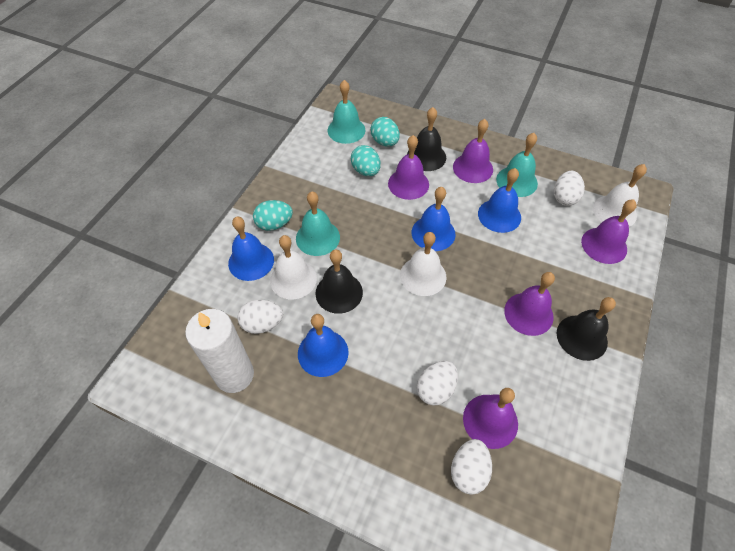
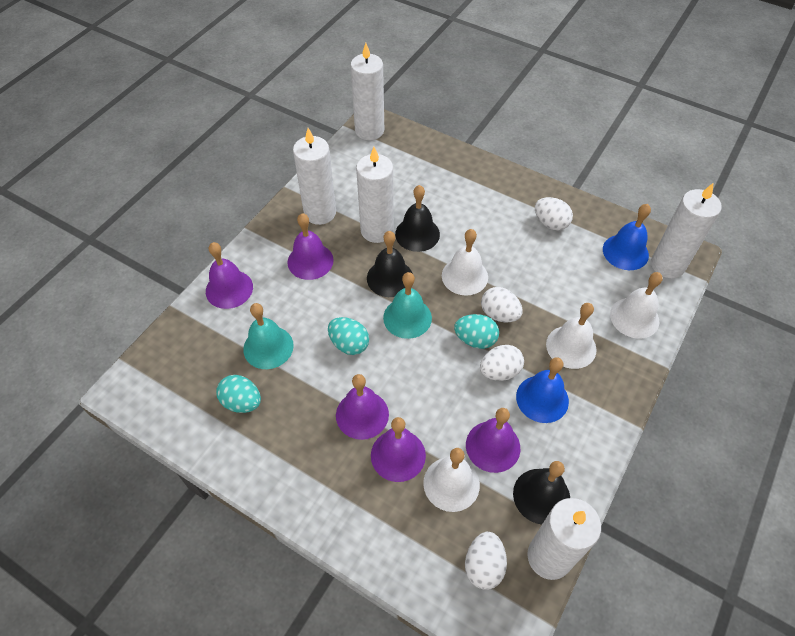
blue bell: [228,217,274,281] [298,314,349,377] [412,187,456,251] [478,168,521,233] = 4 -> [516,357,569,423] [603,204,651,270] = 2
turquoise bell: [296,192,340,256] [328,80,365,144] [496,133,538,197] = 3 -> [243,303,294,369] [383,272,432,339] = 2
white bell: [270,235,317,299] [400,232,446,296] [593,164,647,227] = 3 -> [423,448,480,512] [442,229,488,295] [546,303,597,369] [610,272,663,339] = 4
white candle: [185,309,254,393] = 1 -> [293,128,336,225] [350,43,384,140] [356,147,394,243] [527,498,601,580] [651,183,722,278] = 5

